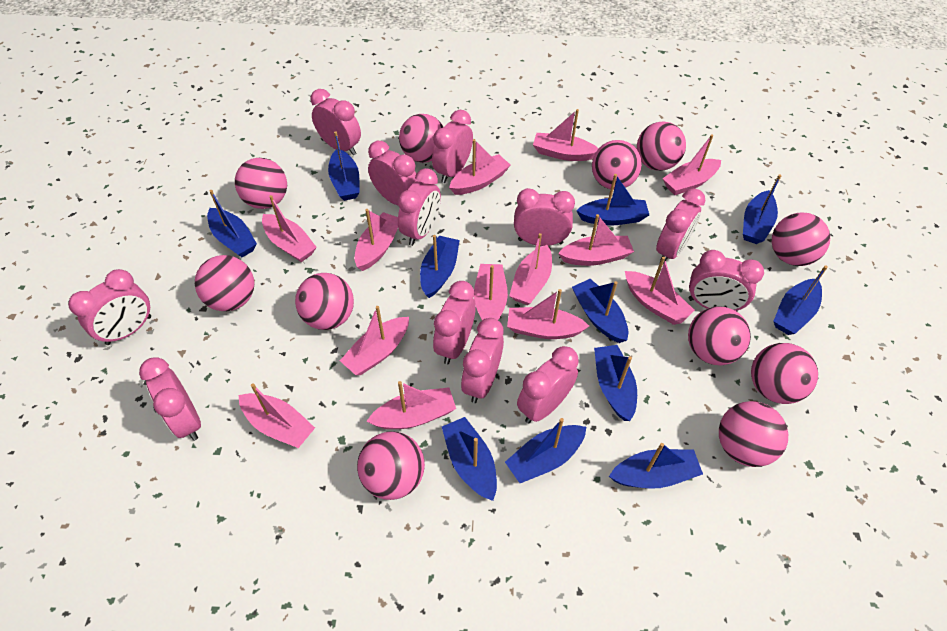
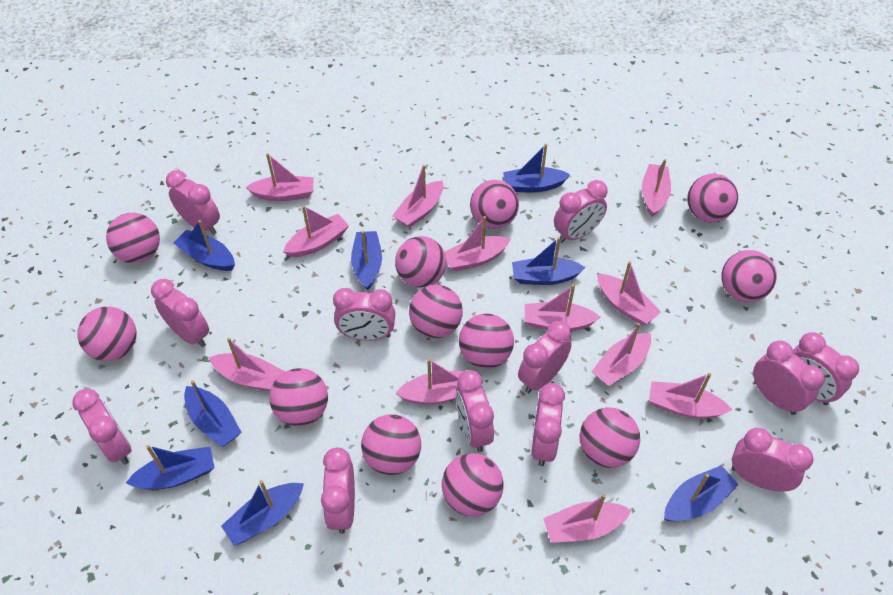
blue boat: [207,190,257,257] [328,131,360,201] [420,235,460,298] [442,417,497,501] [505,418,586,483] [572,279,628,343] [576,174,649,226] [594,345,637,421] [609,443,703,489] [743,175,781,244] [773,265,828,335] = 11 -> [126,445,215,490] [173,220,235,271] [184,380,242,447] [221,480,304,546] [351,231,382,290] [503,144,570,192] [512,237,585,285] [664,465,739,521] = 8
pink ball: [195,255,254,311] [235,158,287,209] [295,273,354,330] [357,432,425,500] [399,114,443,163] [592,140,642,189] [637,121,686,171] [688,307,751,365] [719,401,788,467] [751,343,818,404] [772,212,830,266] = 11 -> [77,307,137,361] [106,213,160,263] [270,368,328,426] [361,414,421,475] [395,236,447,288] [409,284,463,338] [442,453,504,517] [459,313,514,369] [470,180,519,229] [580,407,640,468] [687,174,738,222] [721,250,777,302] = 12
pink boat: [239,383,315,448] [262,195,317,262] [340,306,409,375] [355,209,398,271] [367,381,456,429] [449,139,510,195] [474,264,508,320] [507,289,589,339] [509,233,552,305] [533,109,598,161] [558,214,634,266] [625,256,695,325] [662,135,721,195] = 13 -> [209,338,285,391] [246,153,314,201] [283,205,349,257] [393,165,443,228] [395,359,464,404] [445,216,511,271] [524,284,600,331] [543,494,632,543] [591,323,651,386] [597,261,661,325] [642,159,671,217] [649,373,732,418] = 12

